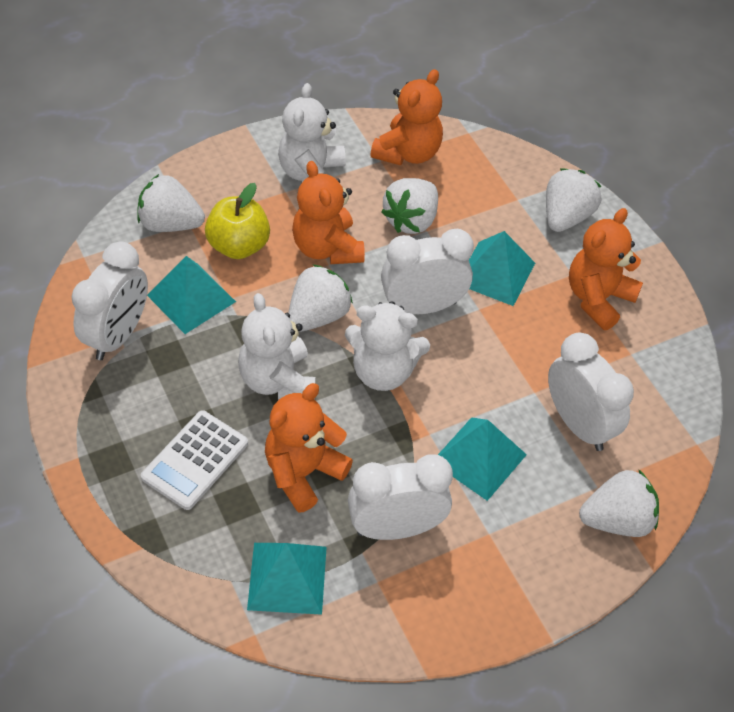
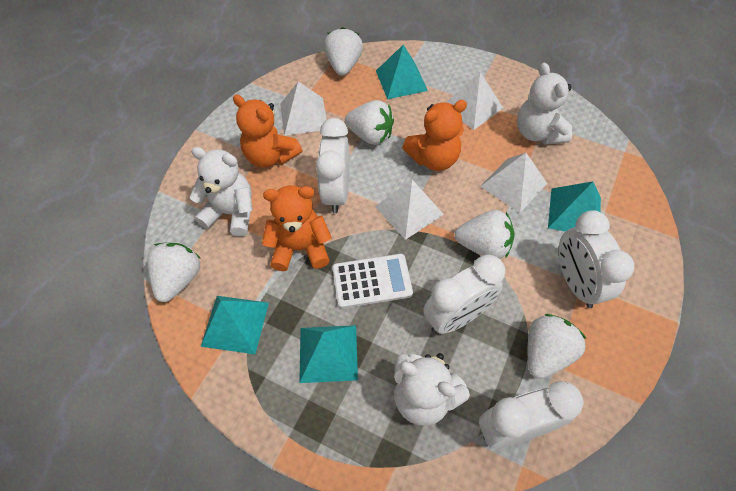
orange teddy bear: [265,383,353,513] [292,161,365,264] [370,69,443,165] [569,208,643,330] = 4 -> [233,94,302,167] [262,185,332,271] [402,100,467,171] = 3
white pyramid: none = 0 -> [280,82,327,136] [375,180,444,240] [446,72,503,130] [480,153,547,213] = 4
yellow apple: [205,183,270,259] = 1 -> none = 0

